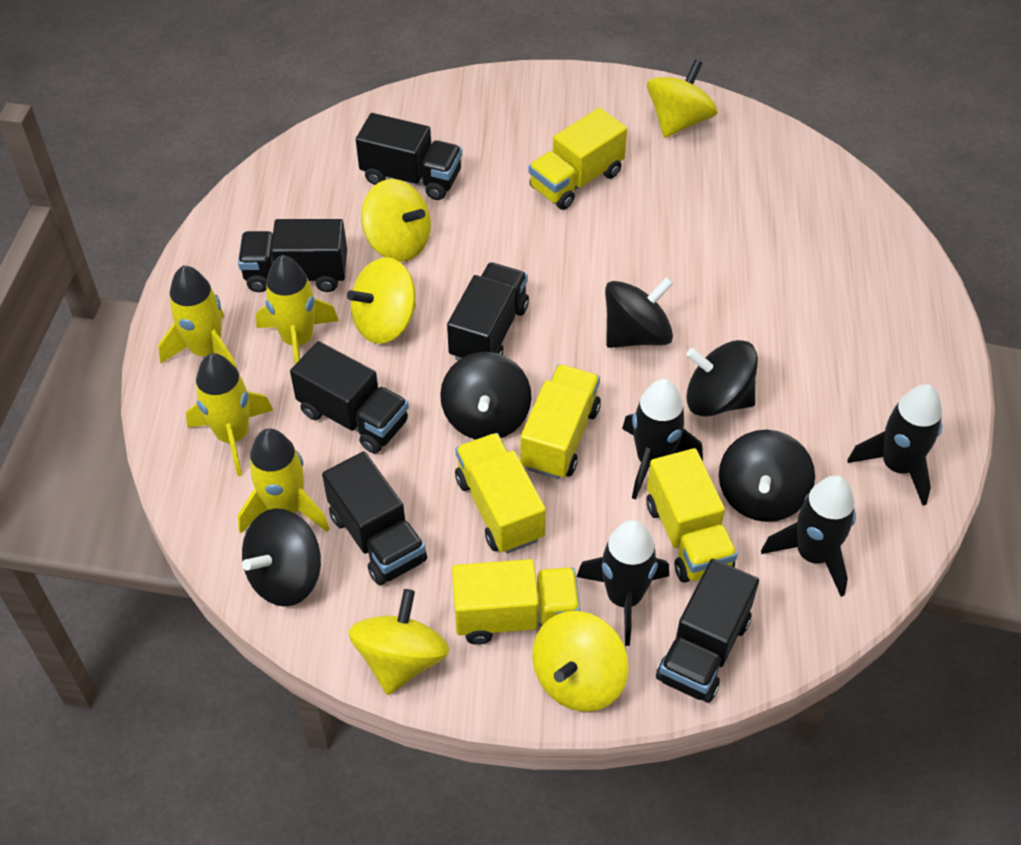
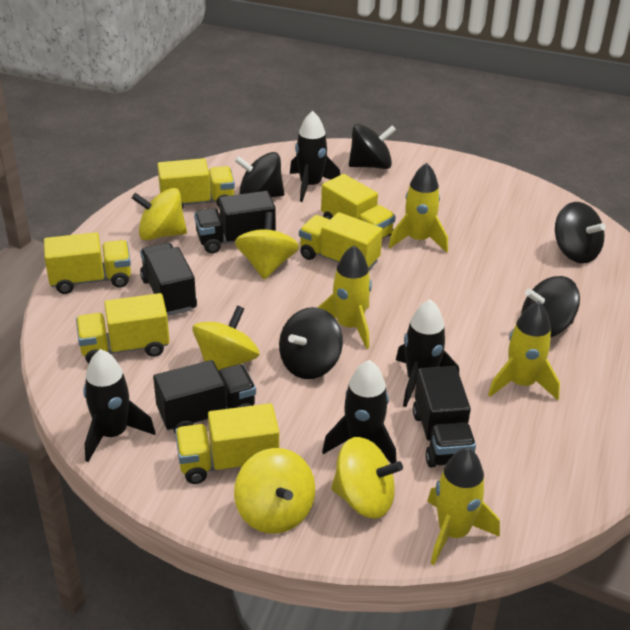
black truck: [238,219,347,292] [290,341,409,454] [322,451,427,585] [356,113,462,200] [447,262,529,360] [656,559,759,703] = 6 -> [140,243,197,316] [153,360,256,433] [194,191,276,254] [413,366,476,468] = 4
yellow truck: [452,559,580,645] [455,433,546,554] [520,364,601,479] [529,108,627,210] [646,448,738,583] = 5 -> [44,232,131,294] [76,293,170,363] [157,158,235,210] [175,403,279,484] [299,212,383,270] [321,174,396,239] = 6

